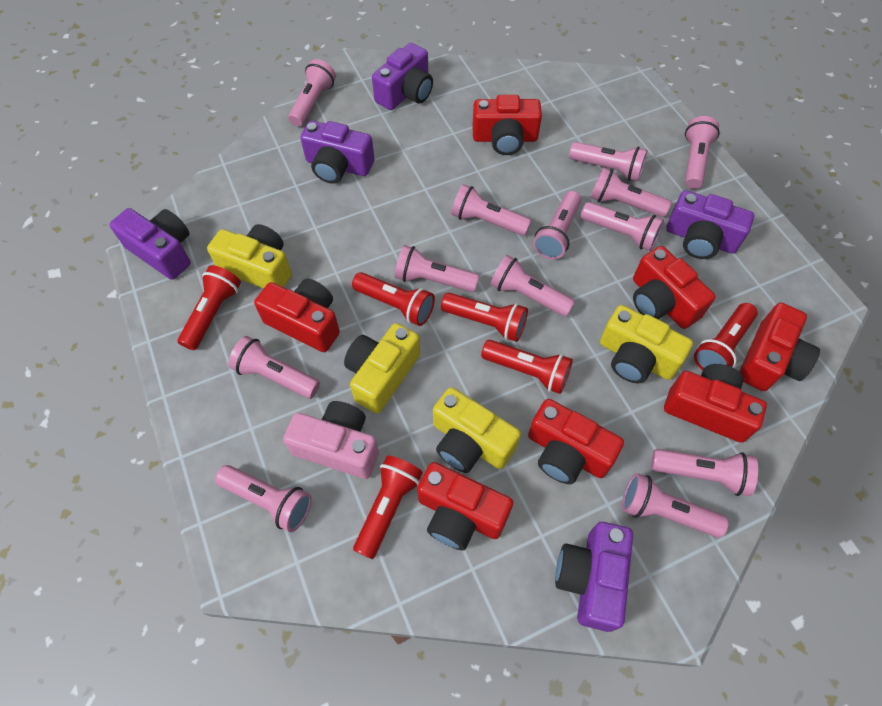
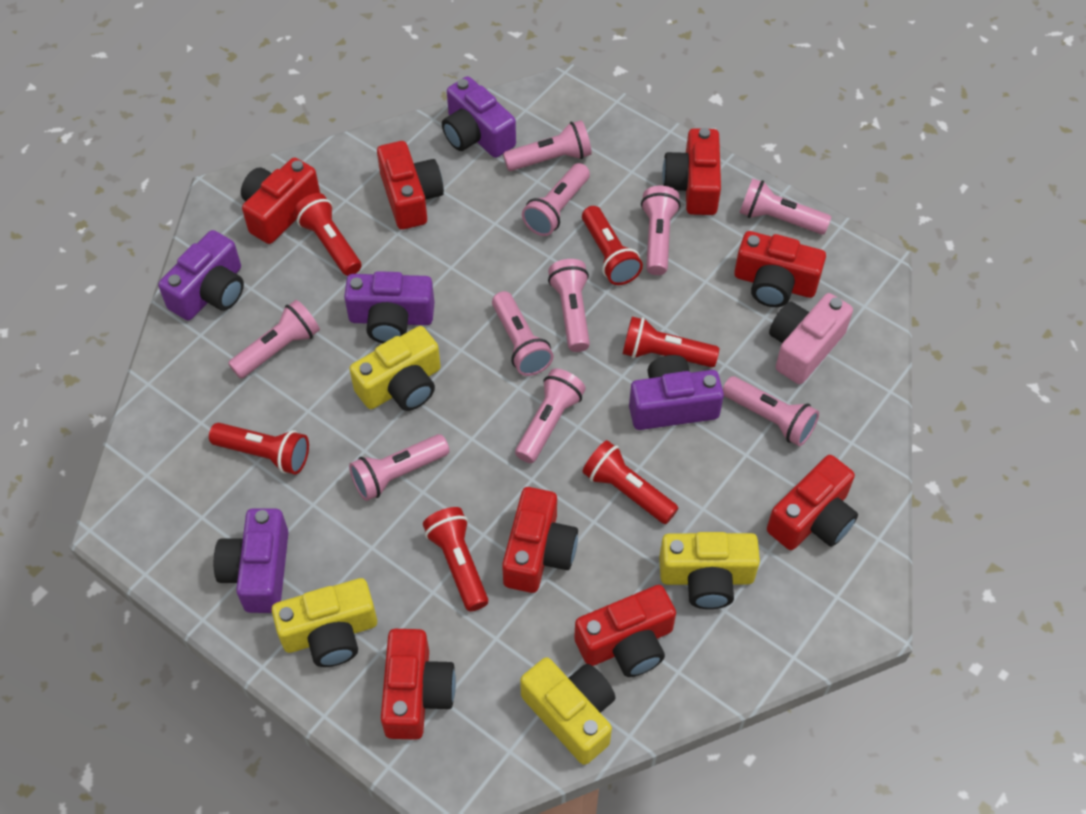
pink flashlight: [215,465,312,532] [228,336,320,399] [288,59,336,127] [395,245,479,292] [451,184,531,236] [490,255,575,317] [533,191,582,259] [569,142,647,181] [581,202,664,251] [590,167,671,217] [622,473,729,538] [651,449,758,496] [685,116,720,189] = 13 -> [228,300,320,379] [349,434,450,501] [492,291,553,376] [503,120,592,171] [515,368,586,463] [522,163,590,236] [548,259,590,352] [641,186,681,275] [723,376,819,446] [739,179,831,235] = 10
red camera: [254,279,340,352] [417,462,513,550] [472,95,542,155] [528,399,624,484] [633,246,716,329] [664,364,767,443] [739,303,820,391] = 7 -> [241,157,320,244] [377,141,444,230] [381,629,456,740] [502,487,578,593] [574,585,676,677] [662,128,721,215] [734,231,826,307] [767,455,858,550] = 8

